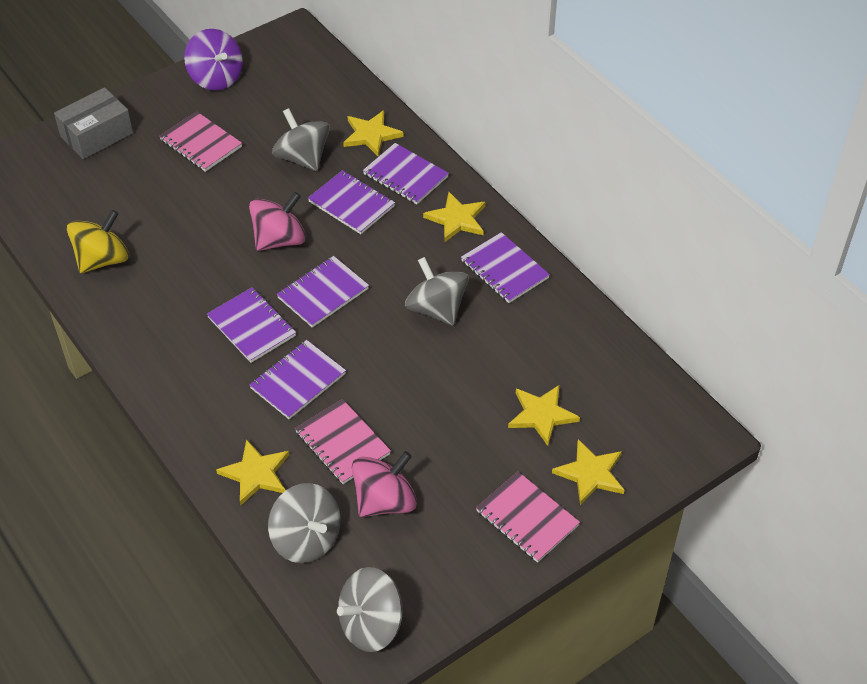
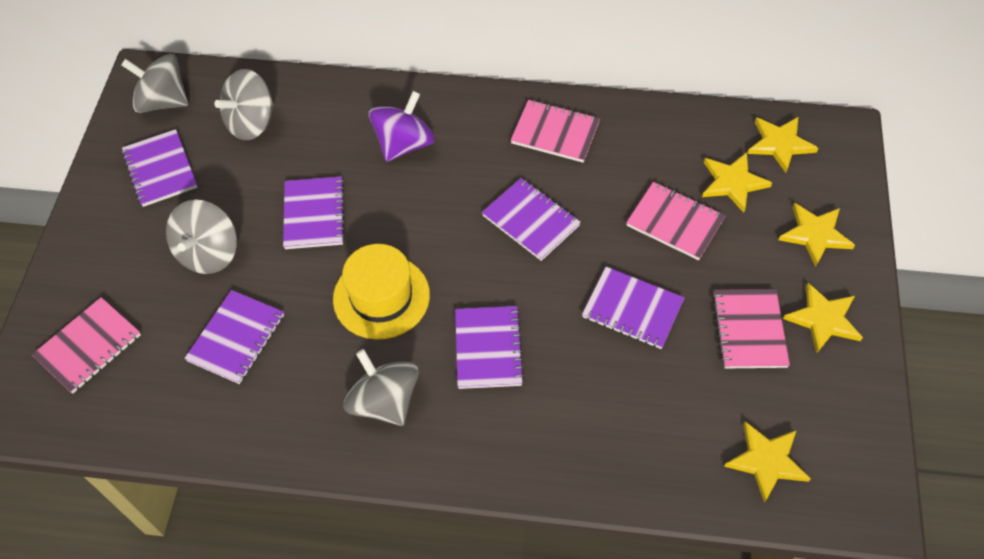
grey box: [54,87,133,159] = 1 -> none = 0
pink notebook: [159,111,242,172] [295,399,391,484] [476,472,580,563] = 3 -> [32,297,141,394] [511,100,600,163] [626,182,726,260] [712,289,790,368] = 4
pink spinning top: [249,192,306,251] [352,451,417,517] = 2 -> none = 0
yellow hat: none = 0 -> [333,244,430,340] = 1
yellow spinning top: [67,210,129,273] = 1 -> none = 0

